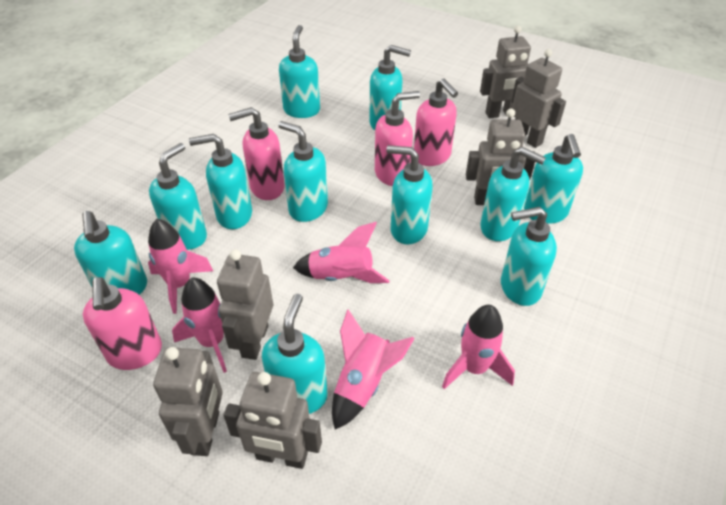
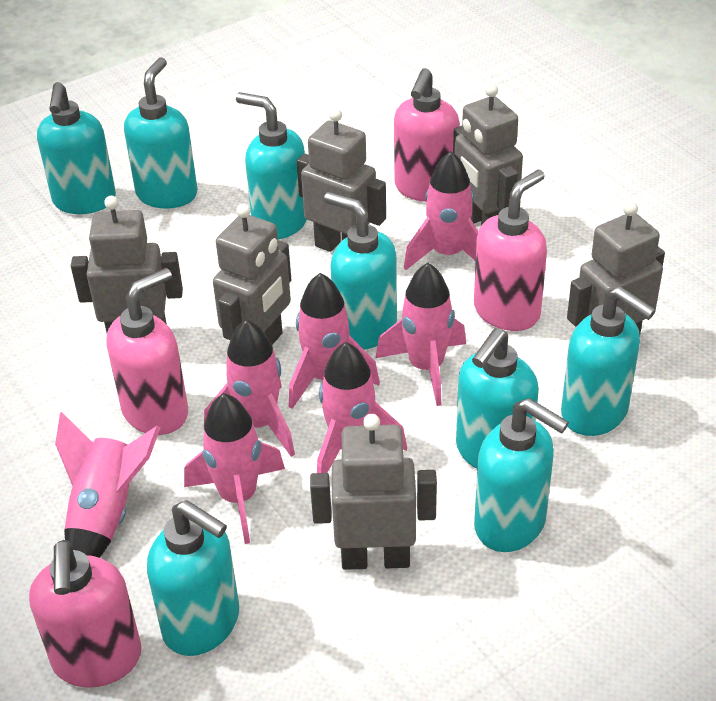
pink rocket: [148,219,213,314] [172,278,227,373] [293,222,389,283] [332,309,415,429] [442,305,515,389] = 5 -> [55,412,160,558] [184,393,285,544] [204,319,295,457] [289,273,380,409] [317,342,407,473] [376,263,466,406] [404,151,478,270] = 7
turquoise soap dispenser: [74,211,147,295] [149,143,207,250] [189,134,252,229] [262,294,328,414] [278,121,328,222] [279,25,320,118] [369,45,411,130] [386,145,433,244] [480,147,546,241] [501,207,557,306] [524,134,583,224] = 11 -> [37,82,116,214] [124,57,198,209] [147,500,239,656] [236,92,307,239] [324,192,397,350] [456,328,539,469] [474,398,569,552] [561,286,656,436] = 8

